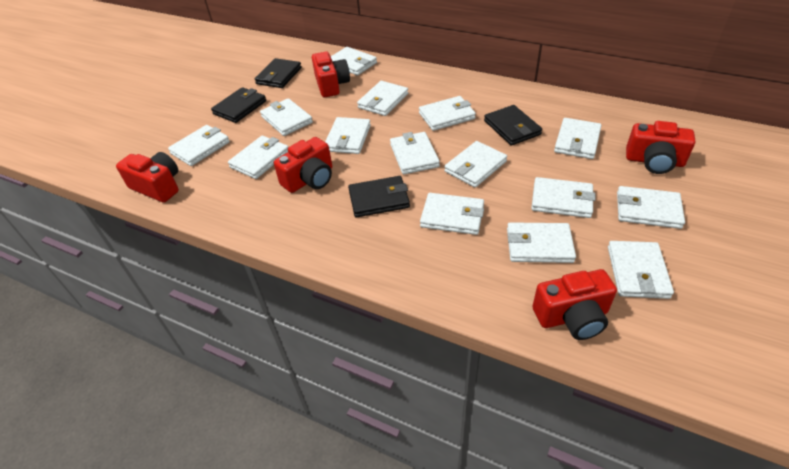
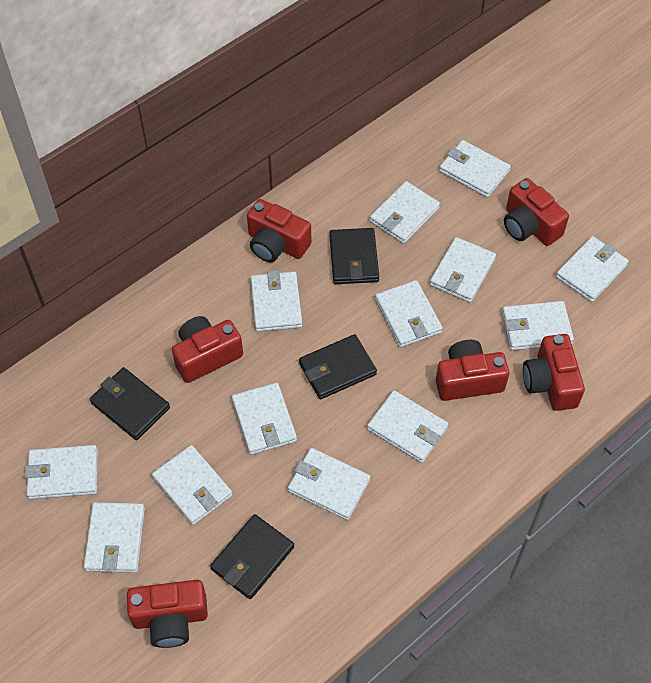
red camera: [116,152,179,203] [274,137,332,193] [312,52,350,97] [533,269,617,340] [626,121,695,174] = 5 -> [127,580,208,648] [172,316,243,383] [247,199,311,262] [436,340,509,401] [504,178,569,246] [523,334,585,411] = 6
white wallet: [168,125,230,166] [228,136,288,179] [260,98,313,136] [325,117,371,154] [331,47,377,75] [357,81,408,116] [390,132,440,174] [419,96,476,131] [420,193,484,235] [445,141,507,188] [507,222,576,263] [531,177,595,218] [554,118,602,159] [608,241,674,299] [617,186,685,229] = 15 -> [25,445,98,499] [84,502,145,573] [152,445,233,525] [232,383,297,455] [251,270,302,332] [288,448,370,520] [367,391,448,463] [370,181,440,244] [375,280,443,347] [430,237,496,303] [439,140,511,198] [502,301,574,351] [556,236,629,302] = 13

